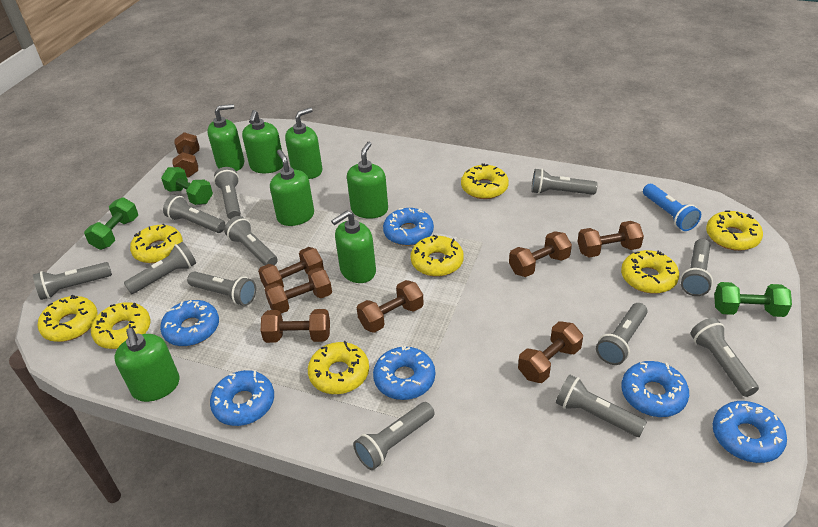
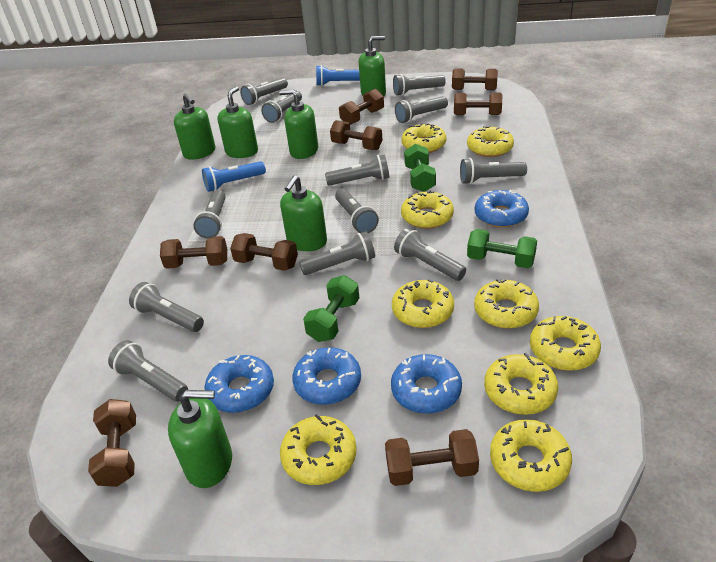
blue donut: [160,300,219,346] [210,370,274,426] [373,346,435,400] [383,208,434,246] [621,361,689,417] [713,401,787,463] = 6 -> [204,355,274,413] [292,347,361,405] [391,354,462,414] [475,190,529,228] = 4
blue flashlight: [643,184,701,231] = 1 -> [202,161,266,192] [316,65,360,86] = 2
green soap dispenser: [114,328,180,402] [207,104,244,171] [242,110,283,173] [270,150,314,226] [285,107,322,179] [331,211,376,283] [347,142,388,219] = 7 -> [168,390,232,488] [174,93,215,160] [218,86,258,158] [279,89,318,159] [280,175,327,251] [359,36,386,96] = 6
yellow donut: [38,295,98,342] [91,302,151,349] [130,224,183,263] [308,341,369,394] [411,235,464,277] [461,163,509,199] [621,250,679,293] [706,210,763,251] = 8 -> [280,414,356,485] [392,279,454,328] [401,123,447,153] [401,190,454,229] [467,126,514,157] [474,279,539,329] [484,353,558,415] [490,419,572,492] [530,316,601,371] = 9

